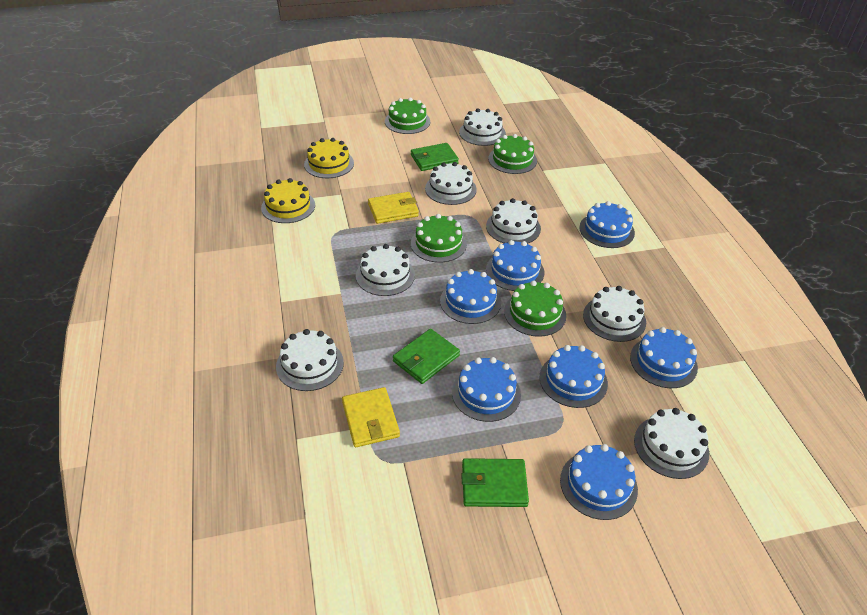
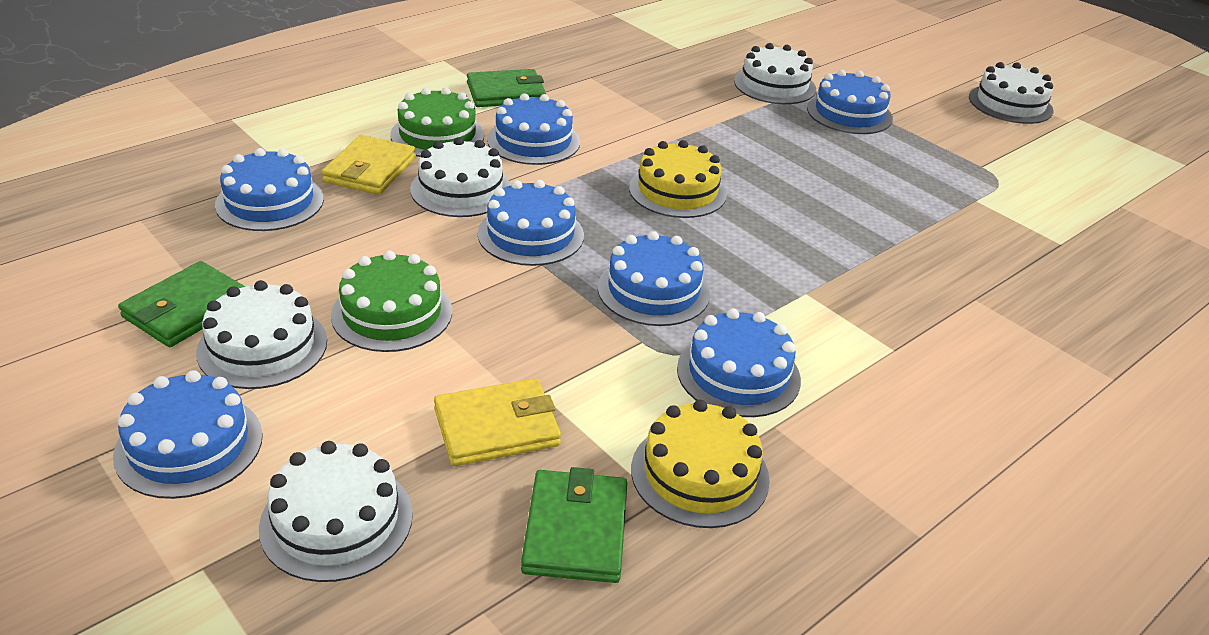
green cake: [385,97,430,134] [411,214,467,263] [488,134,537,174] [504,280,566,337] = 4 -> [331,251,452,352] [390,87,484,157] = 2
white cake: [276,329,344,391] [356,244,415,296] [425,162,477,205] [459,108,506,146] [486,198,541,244] [583,286,646,342] [634,408,709,479] = 7 -> [196,280,327,389] [259,441,413,582] [410,137,511,217] [734,43,816,104] [969,62,1054,124] = 5

